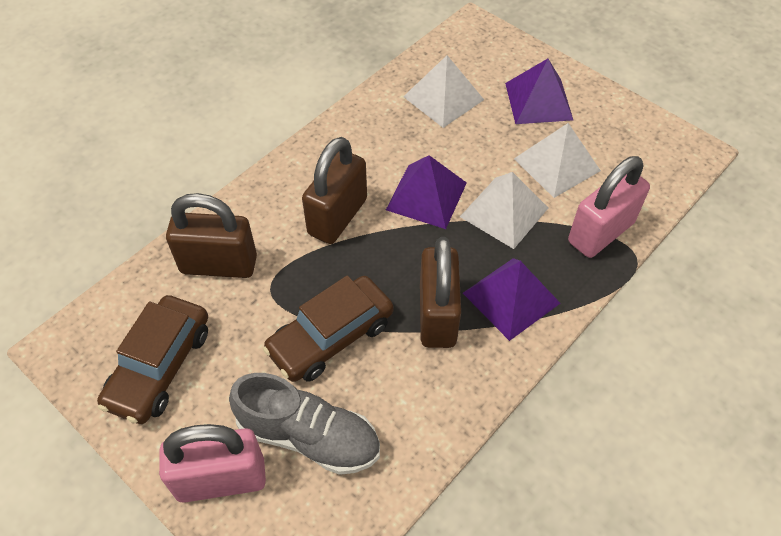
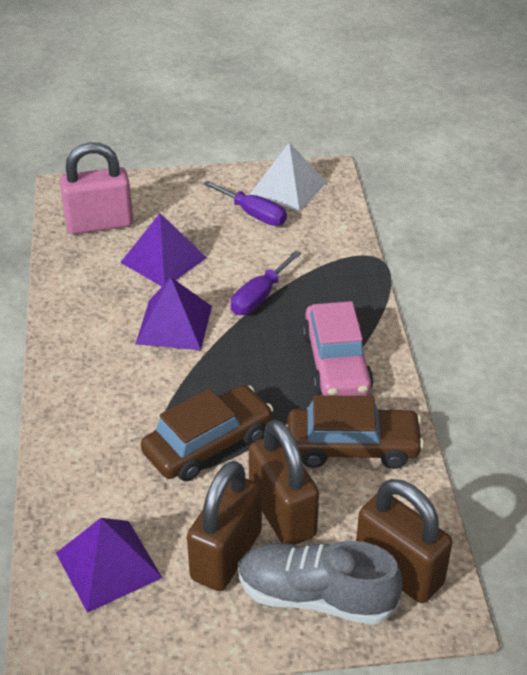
pink car: none = 0 -> [302,301,373,396] = 1
pink padlock: [159,424,266,503] [568,156,650,258] = 2 -> [60,142,133,234] = 1
purple screwdriver: none = 0 -> [203,181,287,226] [231,250,301,315] = 2
white pyramid: [403,55,484,128] [460,172,548,249] [514,123,601,198] = 3 -> [250,142,326,212] = 1

